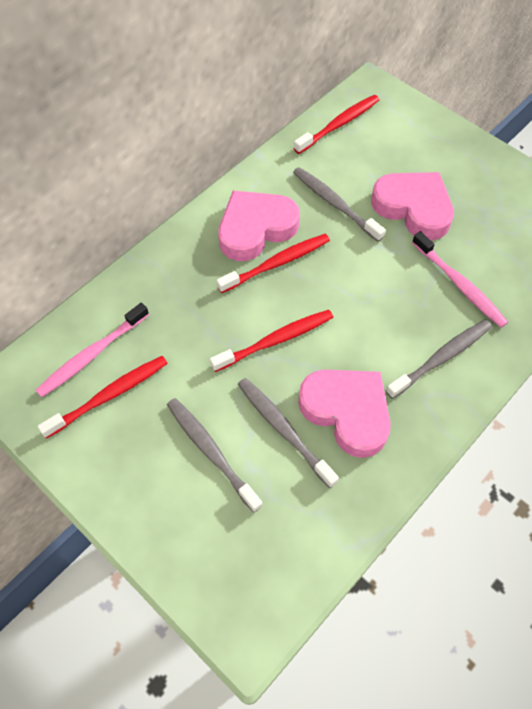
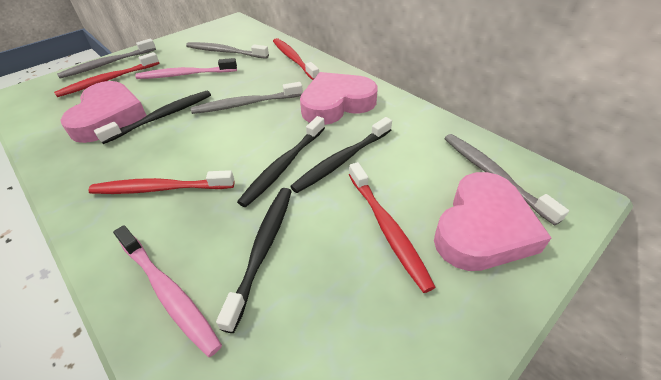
black toothbrush: none = 0 -> [94,90,211,144] [216,188,292,333] [237,116,325,207] [290,117,392,193] = 4

